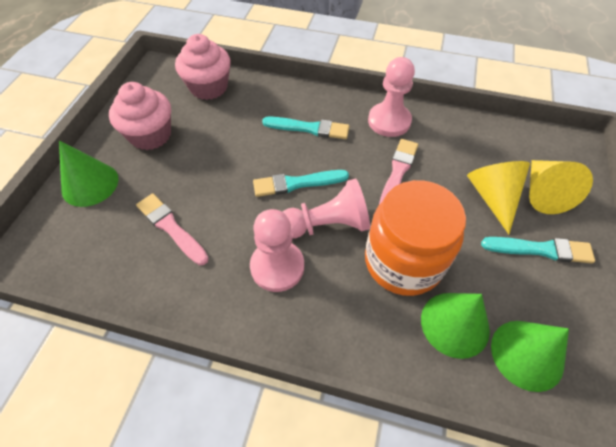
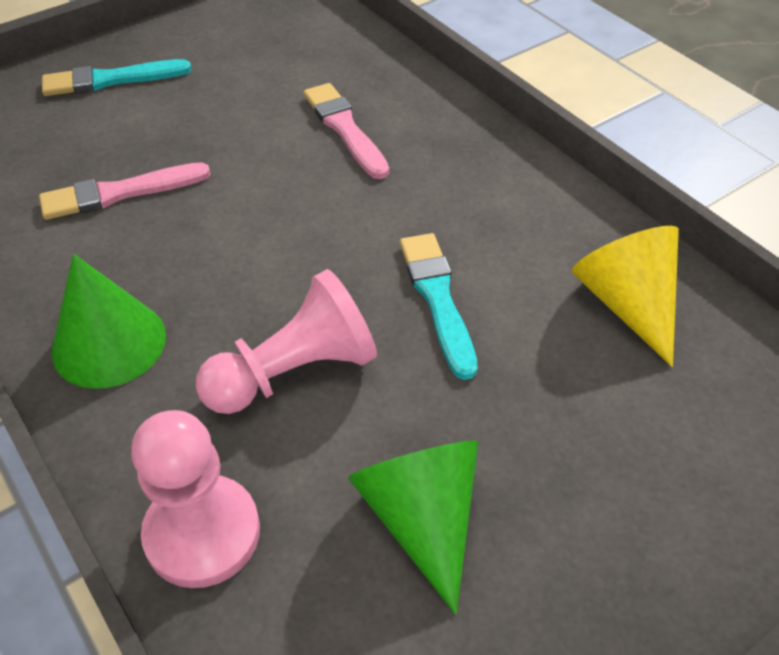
green cone: [59,141,118,207] [421,293,490,359] [491,321,569,392] = 3 -> [52,254,166,389] [348,441,478,615] = 2
orange jar: [365,180,466,296] = 1 -> none = 0
pink cupcake: [109,82,171,150] [175,34,231,100] = 2 -> none = 0
pink pawn: [250,209,304,292] [282,179,370,239] [368,57,415,137] = 3 -> [131,410,260,588] [196,269,377,414] = 2
turquoise brush: [253,170,349,197] [262,116,349,139] [481,237,595,263] = 3 -> [42,59,192,96] [400,233,477,380] = 2
yellow cone: [467,161,530,234] [529,160,593,214] = 2 -> [572,226,679,367] = 1

